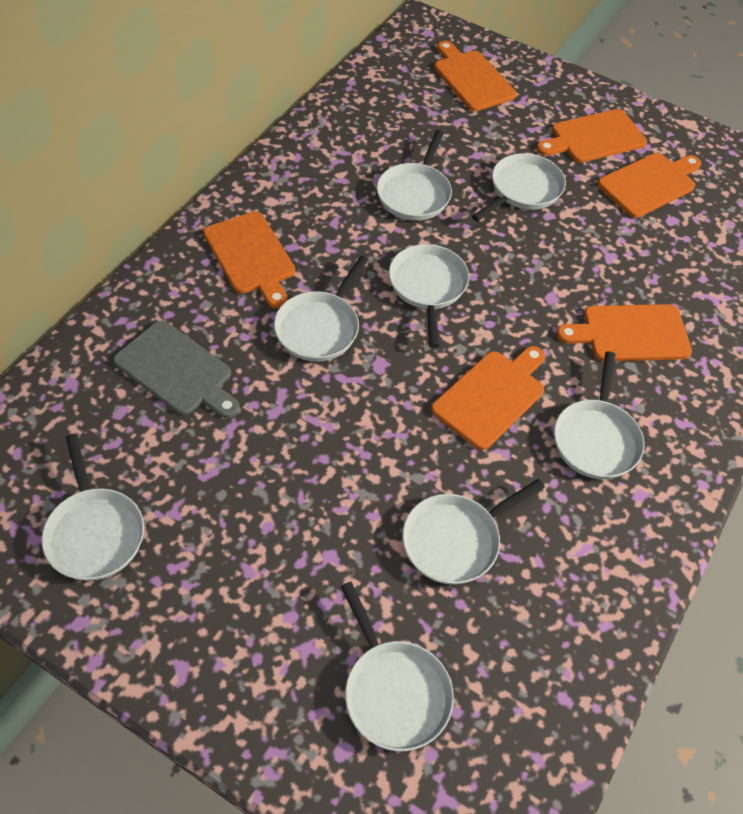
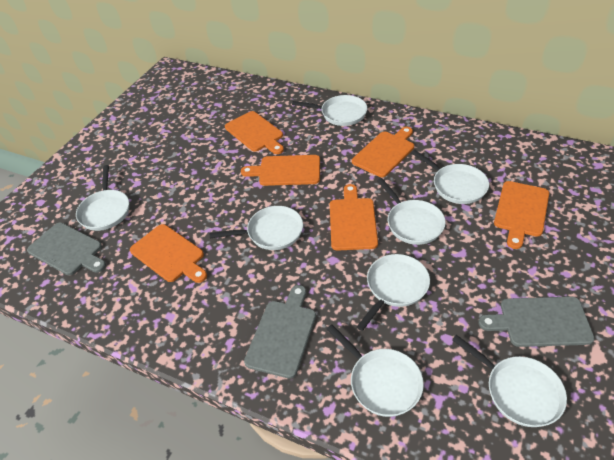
grey cutting board: [114,321,240,418] = 1 -> [27,222,106,275] [244,285,316,379] [478,296,595,347] = 3

